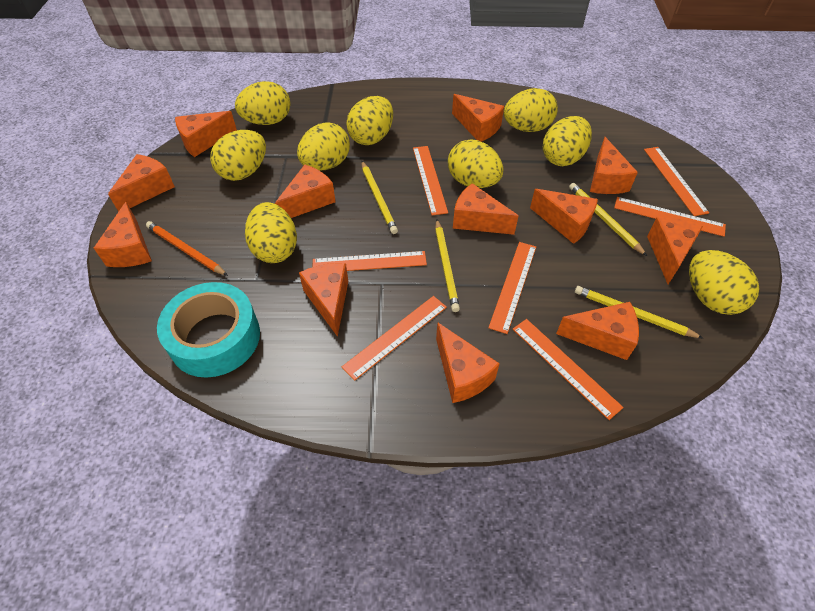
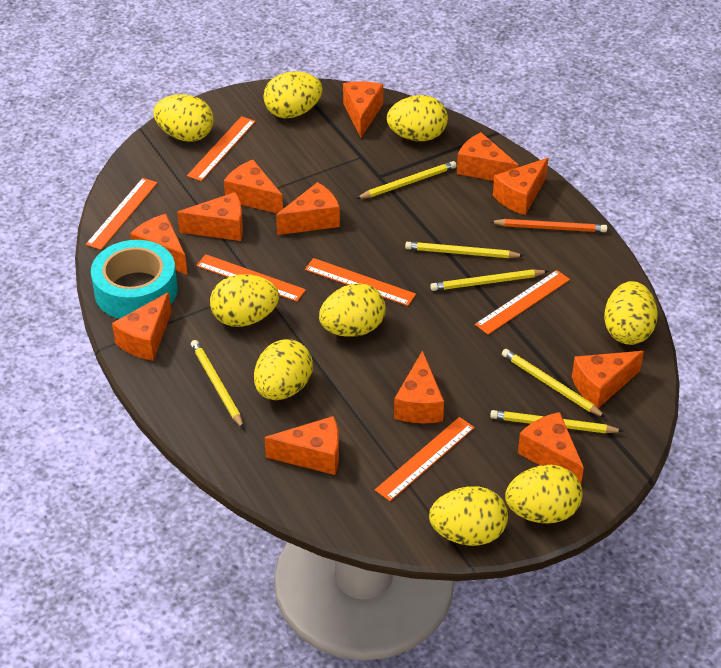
orange ruler: [313,251,427,271] [342,296,447,381] [413,146,448,215] [488,242,536,334] [513,319,624,420] [614,197,726,237] [644,147,709,216] = 7 -> [86,178,158,250] [187,116,256,181] [196,254,306,302] [305,258,416,306] [375,417,475,501] [475,270,570,335] = 6
yellow pencil: [361,161,398,234] [435,219,460,312] [569,183,647,256] [575,286,704,339] = 4 -> [191,340,244,429] [356,161,457,199] [405,242,524,258] [430,269,549,291] [490,410,623,433] [502,349,606,417] = 6

